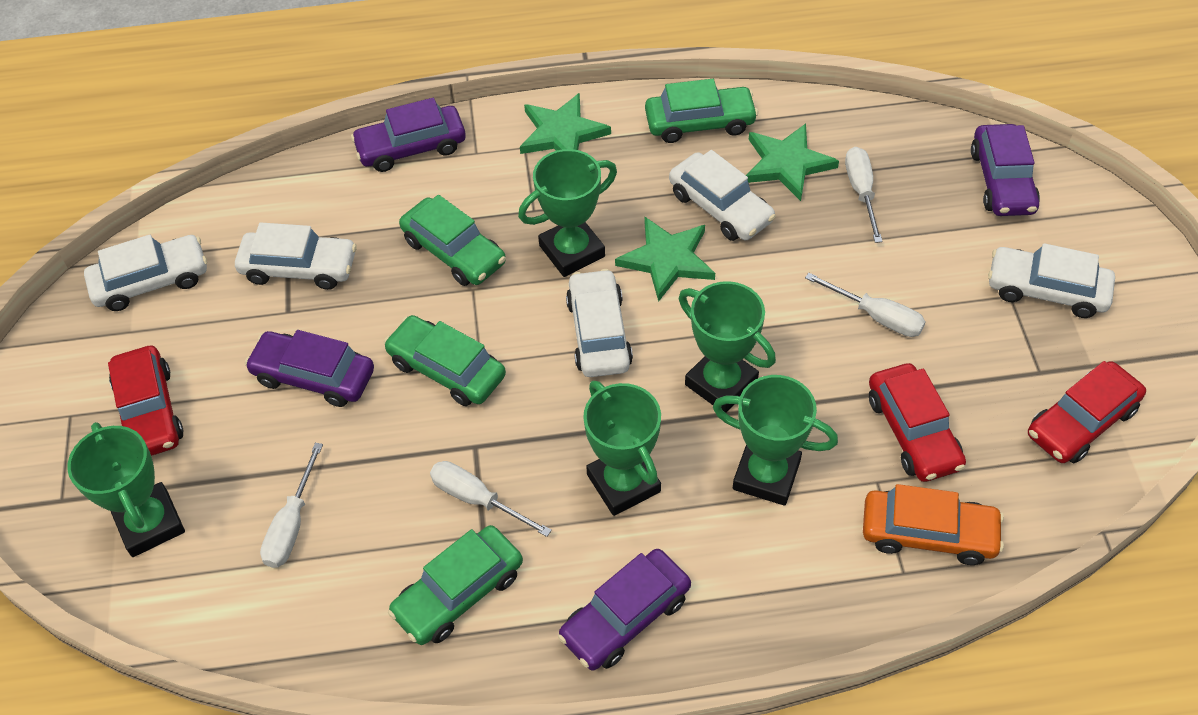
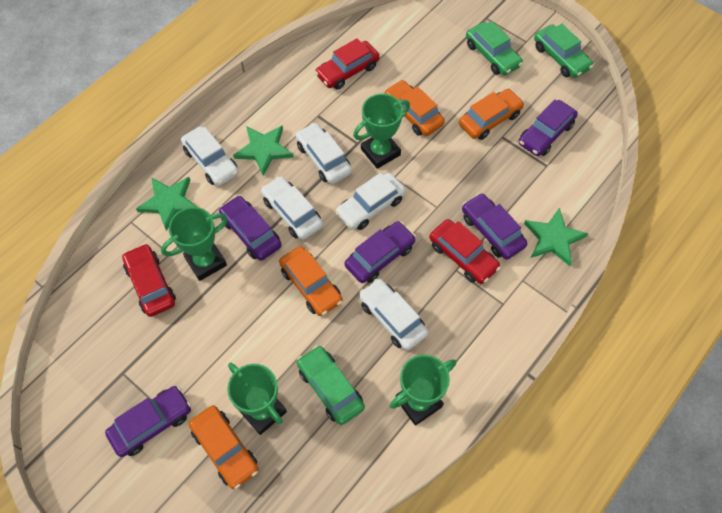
green car: [384,315,506,406] [388,525,523,645] [399,195,506,286] [645,79,758,143] = 4 -> [297,345,365,425] [466,21,523,75] [534,24,593,78] = 3
green trophy: [67,422,185,557] [518,149,617,277] [583,381,661,516] [679,281,776,413] [713,375,838,506] = 5 -> [161,207,228,281] [227,363,287,435] [353,94,410,169] [390,355,456,426] = 4
orange car: [863,484,1004,565] = 1 -> [189,405,259,489] [279,246,343,316] [384,80,445,136] [459,89,524,140] = 4
purple car: [245,330,374,407] [351,98,466,172] [558,549,691,671] [971,124,1040,216] = 4 -> [105,386,191,457] [219,196,282,261] [345,221,416,283] [462,193,527,260] [519,100,578,156] = 5
white screwdriver: [260,443,323,568] [430,461,552,537] [805,273,926,337] [845,147,883,243] = 4 -> none = 0

